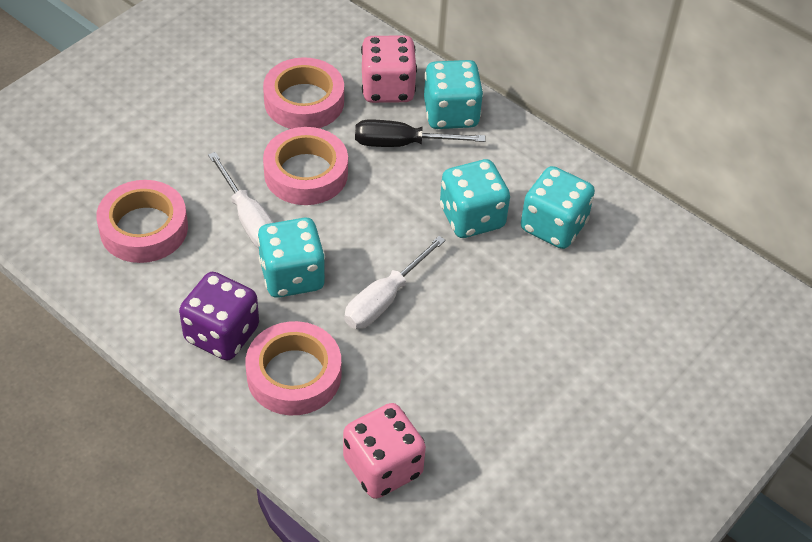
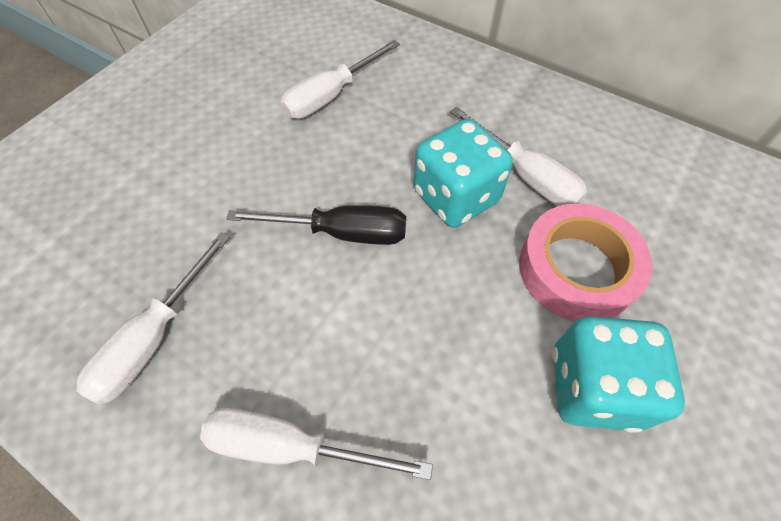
pink dice: [343,403,426,499] [361,35,417,103] = 2 -> none = 0
pink tape: [96,180,188,263] [245,321,341,415] [263,57,344,129] [263,127,348,205] = 4 -> [519,203,653,322] = 1
purple dice: [179,272,259,360] = 1 -> none = 0
turquoise dice: [257,218,325,298] [424,60,484,129] [440,159,510,238] [521,166,595,249] = 4 -> [414,119,513,228] [553,316,685,433] = 2
white screwdriver: [208,152,274,248] [344,236,446,329] = 2 -> [76,232,230,405] [200,408,433,480] [280,40,400,119] [450,107,588,206] = 4

